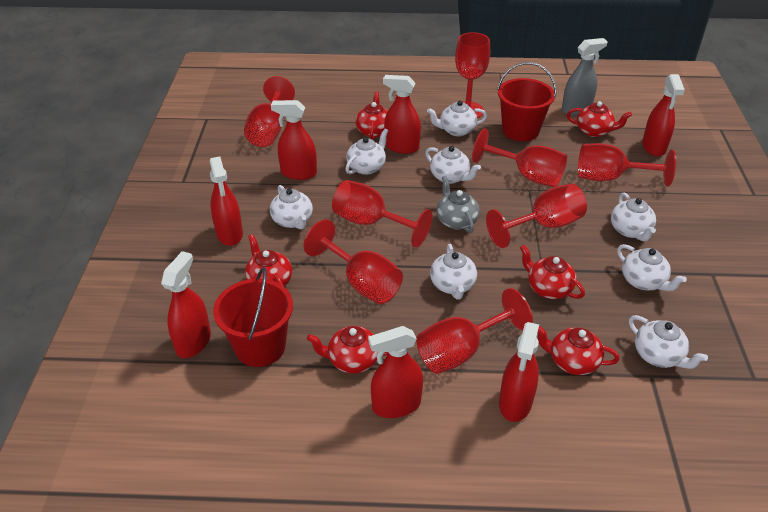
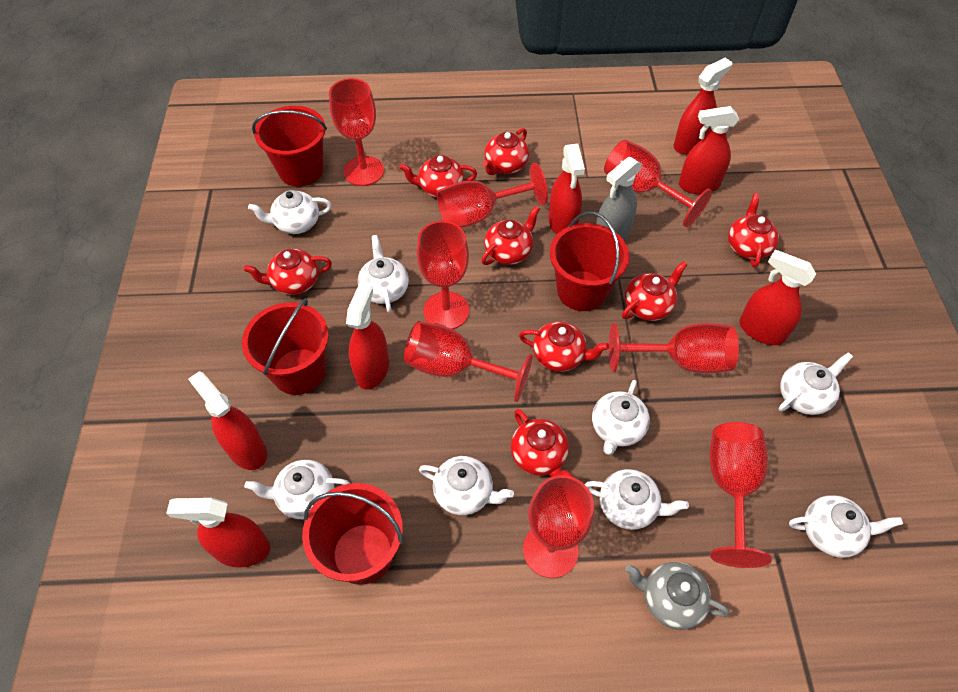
red bucket: [213,267,293,367] [497,62,556,141] = 2 -> [242,298,329,395] [252,106,327,187] [302,483,403,585] [550,211,630,311] = 4
red teapot: [245,234,292,287] [307,326,388,374] [356,92,388,140] [520,245,585,299] [538,326,619,375] [567,101,632,137] = 6 -> [243,249,332,295] [399,155,477,198] [481,206,540,265] [483,128,529,175] [511,409,573,477] [519,321,609,372] [622,261,687,321] [728,193,779,268] = 8

